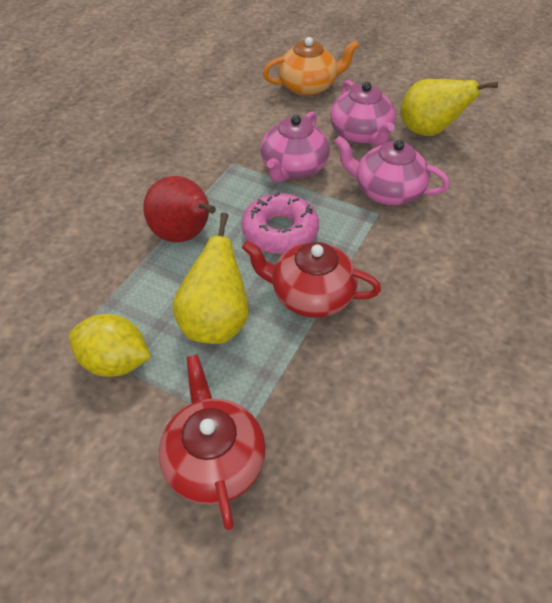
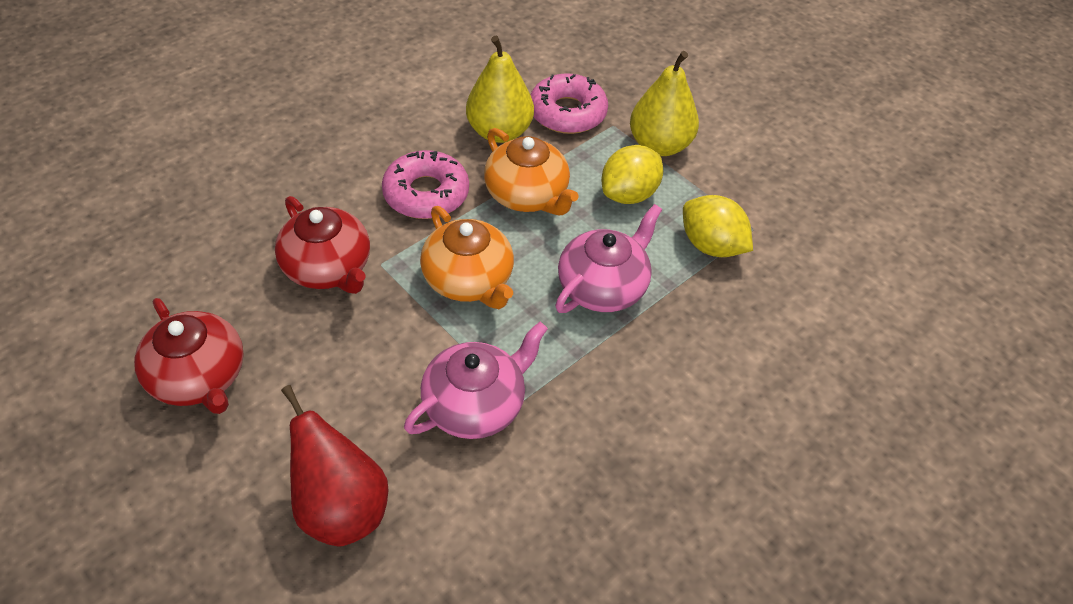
orange teapot: [263,37,359,96] = 1 -> [420,206,514,309] [484,128,579,215] = 2
pink donut: [242,192,319,254] = 1 -> [382,150,469,219] [531,73,608,134] = 2
pink teapot: [260,111,330,183] [330,80,396,146] [334,136,450,205] = 3 -> [404,322,548,439] [555,204,662,313] = 2
yellow lemon: [69,314,151,377] = 1 -> [602,145,663,204] [683,195,753,257] = 2

